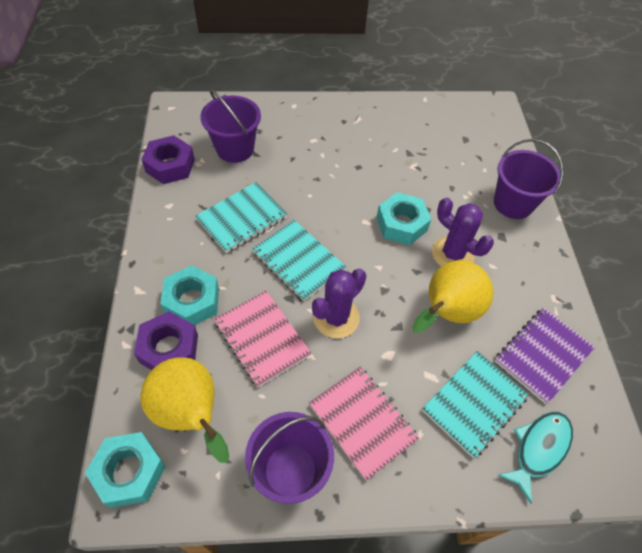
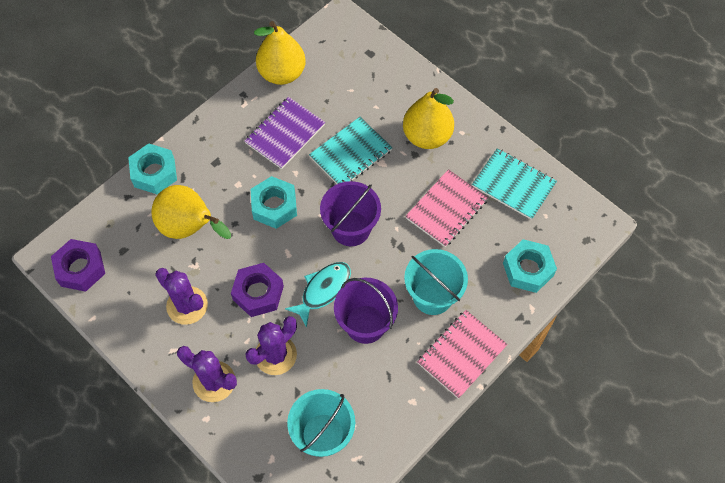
purple bucket: [200,89,261,163] [245,412,334,504] [494,139,564,219] = 3 -> [320,181,381,246] [334,278,398,344] = 2
purple cactus: [312,269,366,338] [432,197,494,266] = 2 -> [155,268,208,325] [177,346,237,402] [245,316,297,375] = 3
turquoise bucket: none = 0 -> [287,389,355,457] [404,249,468,315] = 2
turquoise notebook: [195,182,287,253] [252,220,346,301] [422,351,529,458] = 3 -> [309,117,393,184] [472,148,557,220] = 2
yellow pear: [141,357,229,463] [412,260,493,333] = 2 -> [151,185,231,239] [254,21,306,85] [403,88,454,149] = 3

